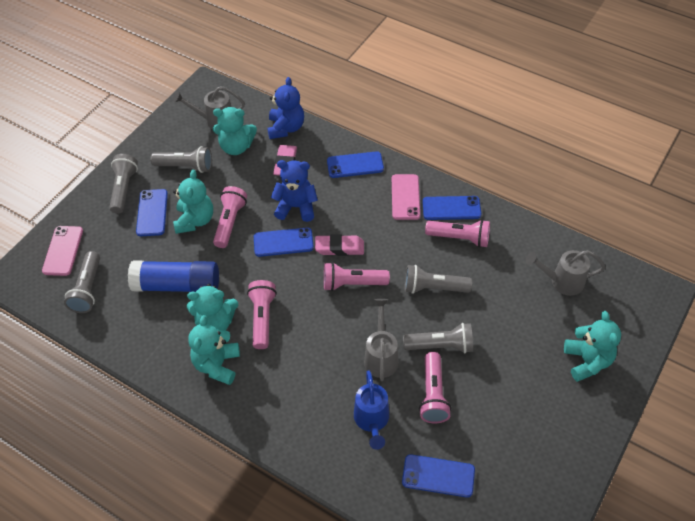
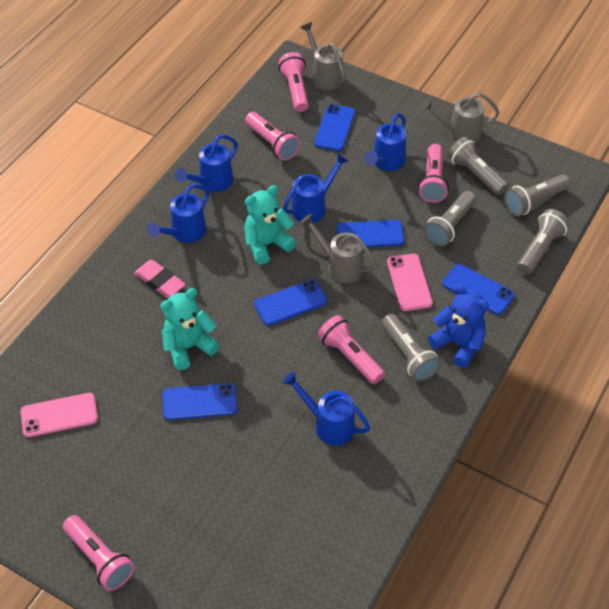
blue glue stick: [128,260,219,292] = 1 -> none = 0
blue teddy bear: [267,77,304,139] [271,160,318,222] = 2 -> [428,284,489,368] = 1
blue watering can: [354,370,389,450] = 1 -> [147,184,209,243] [175,134,238,192] [283,153,349,223] [283,372,370,445] [364,113,406,171] = 5
pink eraser: [273,145,297,176] [315,235,364,256] = 2 -> [134,260,186,298] = 1
turquoise teddy bear: [173,170,213,234] [187,284,238,331] [188,315,240,385] [213,107,257,155] [564,311,621,382] = 5 -> [160,288,220,370] [244,185,296,264] = 2

